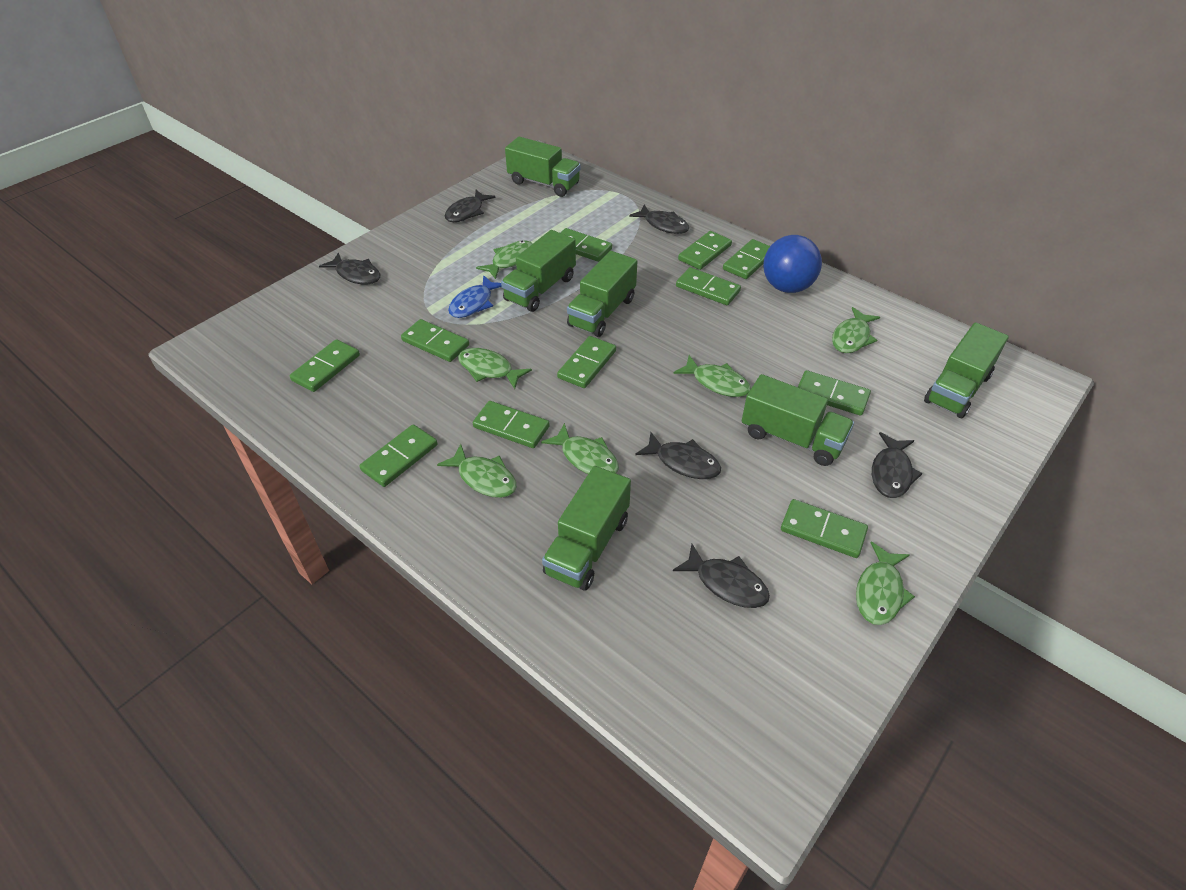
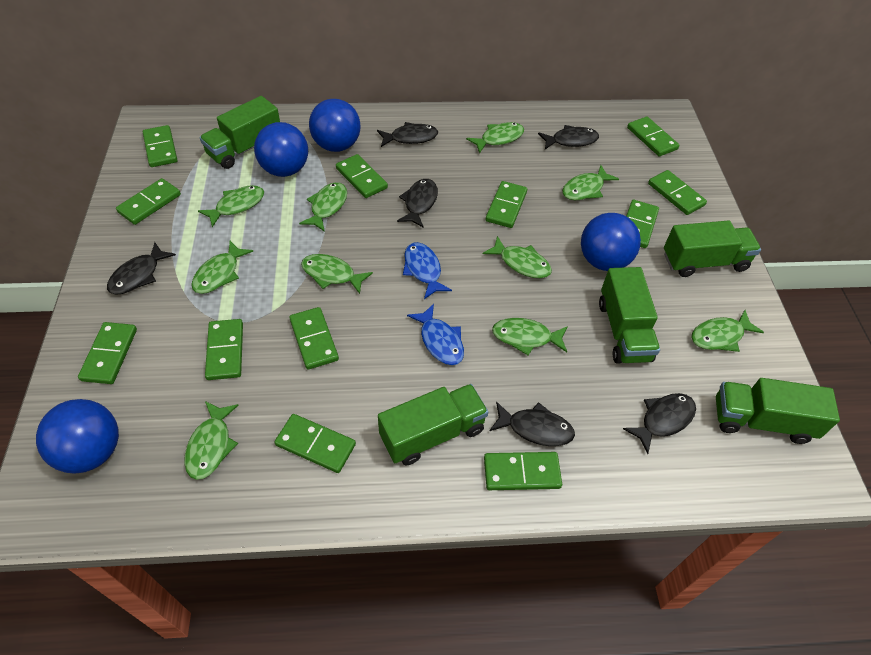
blue ball: [763,235,822,293] = 1 -> [36,399,119,474] [254,122,308,177] [309,99,360,152] [581,213,641,271] = 4
blue fish: [448,275,502,318] = 1 -> [403,242,452,299] [407,304,464,365] = 2
green domino: [290,339,360,392] [359,424,437,487] [401,319,469,362] [473,401,550,448] [557,336,616,388] [561,228,612,262] [676,267,741,305] [678,231,732,270] [723,239,770,279] [781,499,868,558] [798,370,871,416] = 11 -> [78,322,137,384] [116,178,181,225] [143,125,178,167] [205,319,243,380] [275,414,356,473] [289,307,339,369] [336,154,388,198] [484,452,562,490] [486,181,527,228] [626,200,659,248] [627,117,679,156] [648,170,707,215] = 12
green fish: [437,444,516,498] [458,348,532,389] [476,241,533,279] [541,423,619,474] [673,355,751,397] [832,307,880,353] [856,542,915,625] = 7 -> [184,401,239,480] [191,241,253,294] [198,185,264,227] [299,182,347,232] [301,254,373,294] [466,122,524,154] [483,236,552,278] [492,318,568,355] [562,165,619,200] [691,310,764,352] = 10
green truck: [501,230,576,312] [505,137,581,197] [542,466,631,591] [567,251,637,337] [742,374,854,466] [924,322,1009,418] = 6 -> [199,96,280,169] [378,384,488,466] [599,267,660,364] [664,221,761,277] [716,378,840,444] = 5

